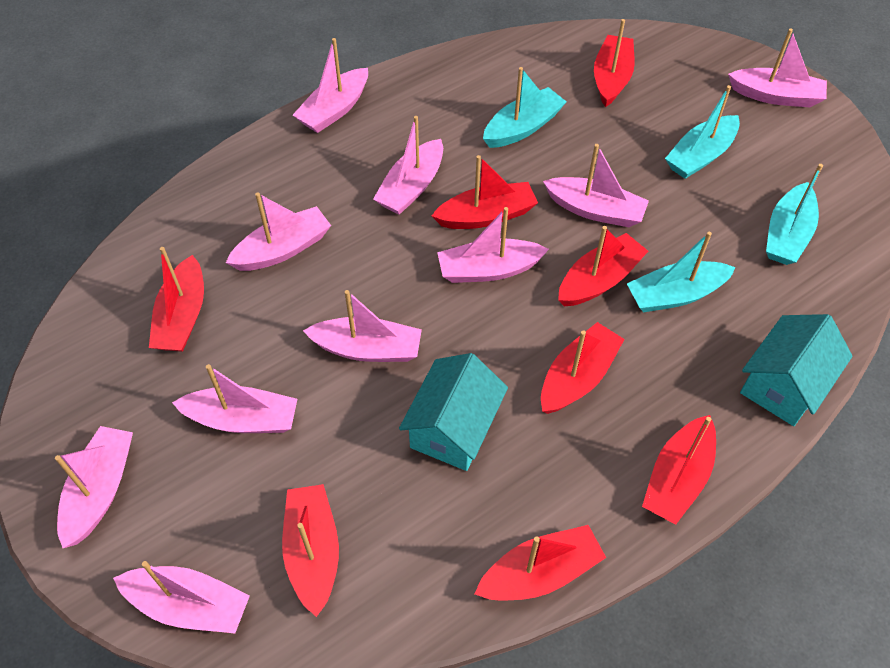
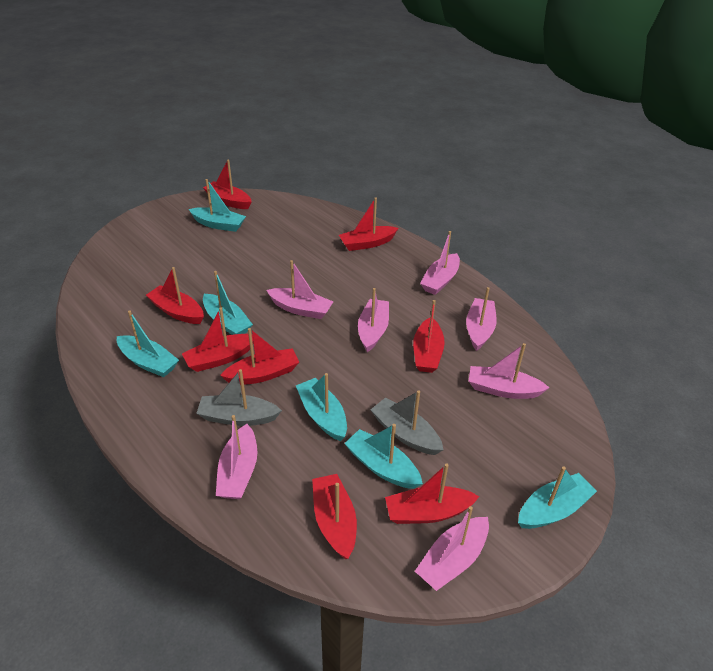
grey boat: none = 0 -> [196,369,282,426] [371,390,444,455] = 2
pink boat: [55,426,133,548] [113,561,250,633] [172,364,297,433] [226,192,331,271] [293,38,368,133] [303,290,422,362] [373,116,443,215] [437,207,549,283] [543,144,649,227] [728,28,827,107] = 10 -> [216,415,257,499] [267,260,334,319] [358,288,389,352] [415,506,489,591] [420,231,460,295] [466,287,497,351] [469,343,549,399] = 7
turquoise boat: [483,67,567,148] [627,232,736,312] [665,85,740,179] [766,164,823,265] = 4 -> [117,311,179,377] [189,179,246,232] [203,271,253,335] [296,373,347,441] [344,424,423,489] [518,466,597,529] = 6
turquoise house: [399,353,508,471] [740,314,853,426] = 2 -> none = 0

